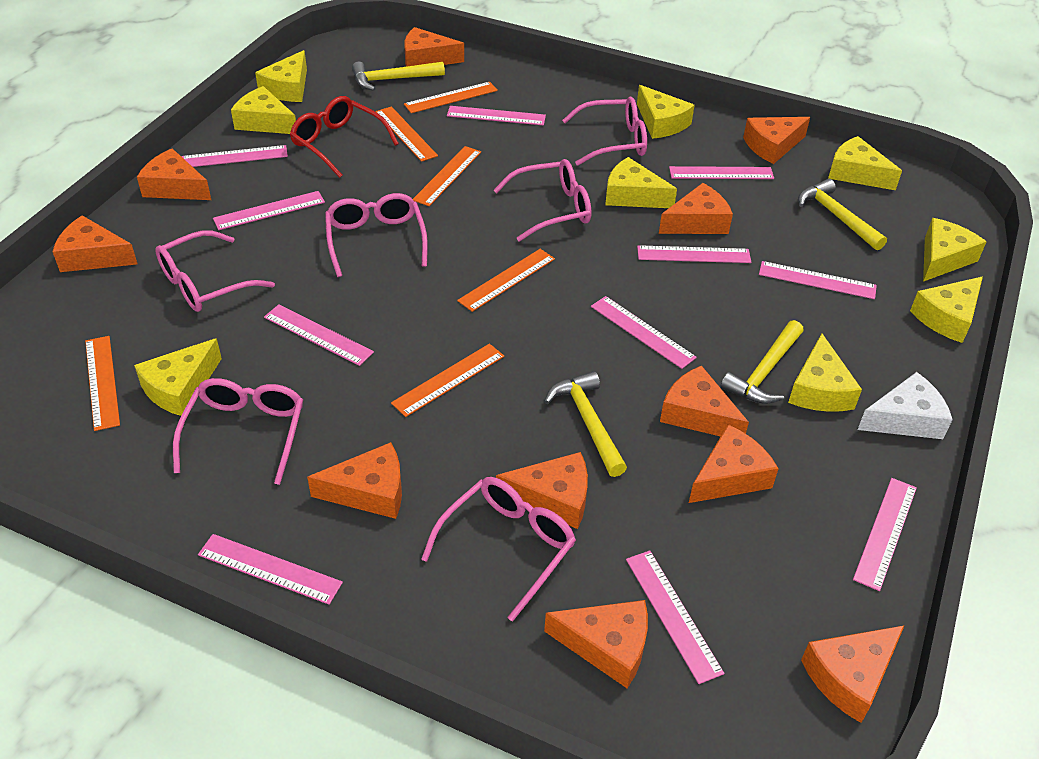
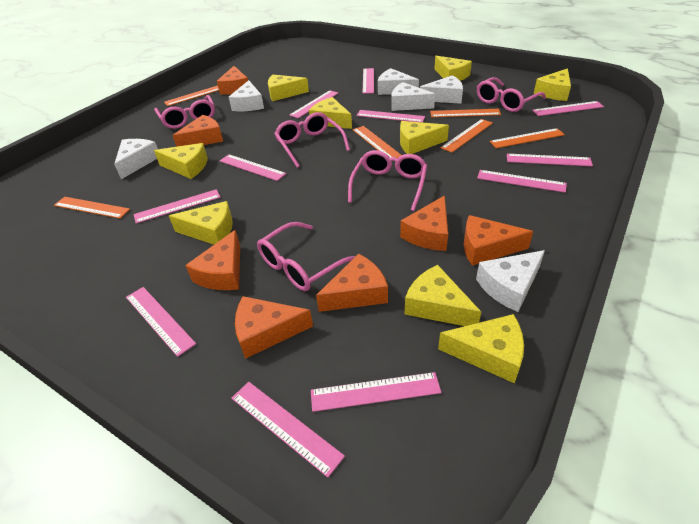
orange cheese: [53,215,137,272] [137,148,211,200] [307,442,402,519] [404,27,464,67] [496,452,588,529] [544,600,648,688] [659,183,733,234] [660,366,749,437] [689,425,779,503] [743,117,810,164] [801,625,905,723] = 11 -> [172,115,223,147] [185,230,240,290] [217,66,248,95] [235,296,313,359] [316,254,388,312] [400,196,448,251] [464,215,534,266] = 7
pink glasses: [155,230,275,312] [173,378,303,485] [325,193,428,277] [421,477,576,622] [493,159,591,242] [562,97,647,166] = 6 -> [154,95,215,129] [257,222,355,291] [274,112,350,168] [348,150,427,211] [477,77,546,112] = 5
red glasses: [290,96,399,178] = 1 -> none = 0
white cheese: [857,372,953,439] = 1 -> [114,139,158,179] [229,80,264,111] [378,68,419,95] [392,82,435,111] [420,75,463,104] [476,250,545,312] = 6
yellow hammer: [352,62,445,91] [544,371,627,477] [720,320,804,404] [798,178,887,250] = 4 -> none = 0

